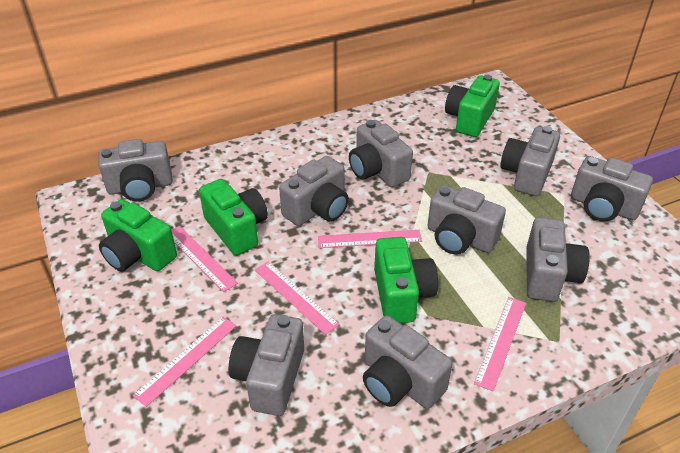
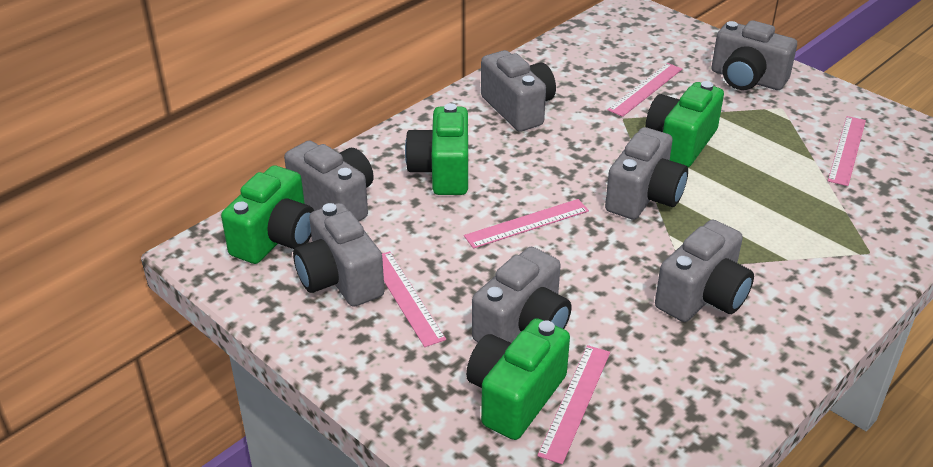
grey camera: [99,139,173,201] [229,314,304,416] [279,156,349,226] [349,120,413,187] [363,316,453,409] [427,185,506,255] [500,126,560,196] [527,217,590,302] [571,156,653,222] = 9 -> [284,140,374,221] [293,203,385,307] [472,247,571,343] [481,50,556,132] [605,127,688,220] [655,219,754,322] [711,20,797,90] = 7

